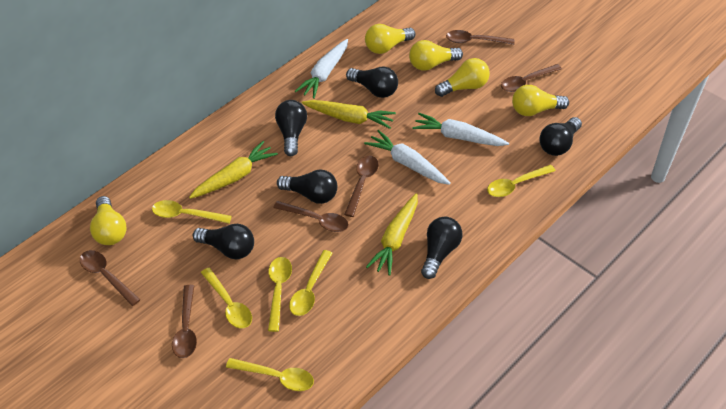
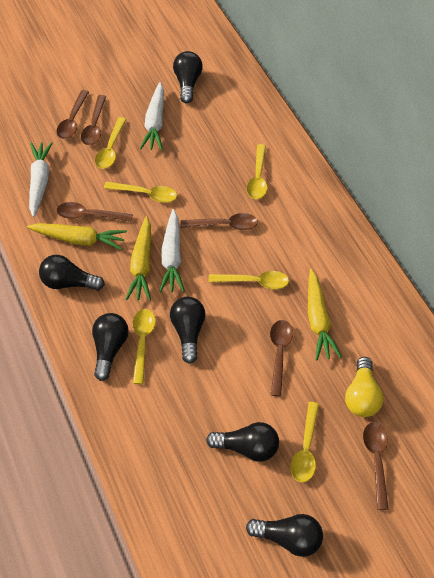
yellow light bulb: [90,196,127,245] [365,24,416,54] [409,40,463,71] [435,58,490,97] [512,85,569,116] = 5 -> [345,357,383,417] = 1

